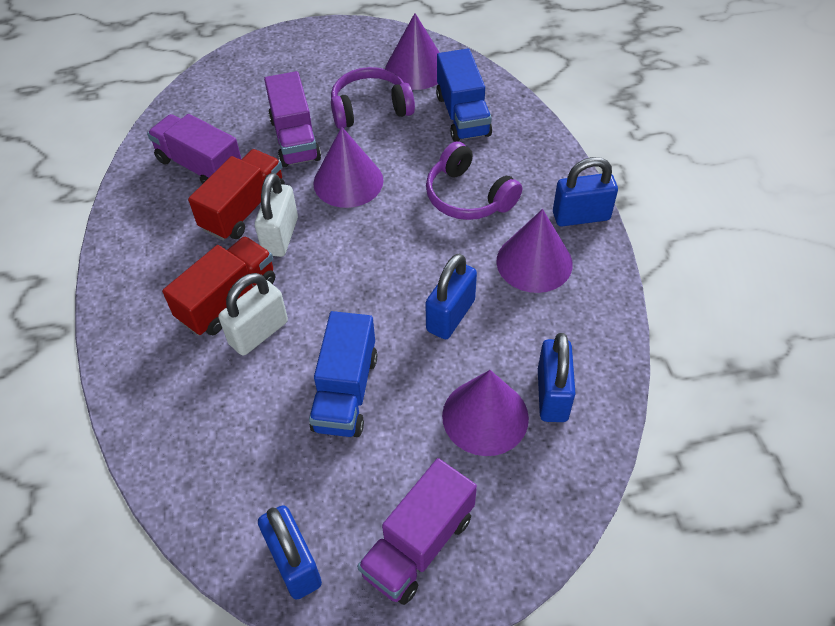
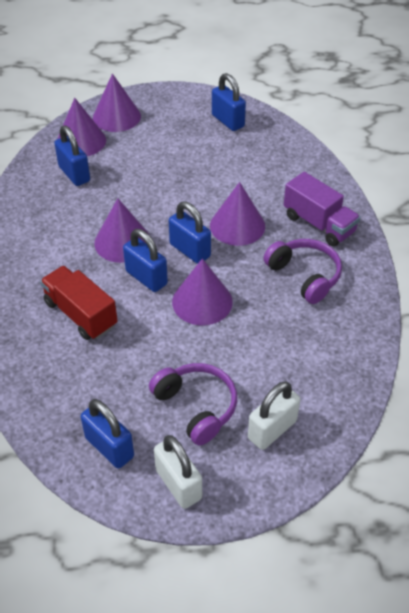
blue padlock: [258,505,322,600] [425,254,477,339] [538,333,575,422] [553,157,618,226] = 4 -> [54,125,90,186] [81,399,134,469] [123,229,168,292] [169,201,211,264] [212,73,246,131] = 5
blue truck: [309,311,377,437] [436,48,492,142] = 2 -> none = 0
purple cone: [313,127,383,208] [385,13,440,90] [442,370,529,456] [496,209,573,293] = 4 -> [57,98,106,156] [93,73,141,132] [94,198,149,263] [172,259,233,325] [210,182,265,246] = 5
purple truck: [147,114,242,184] [264,71,321,167] [357,458,477,605] = 3 -> [284,172,360,247] = 1
red truck: [162,236,275,336] [188,149,285,241] = 2 -> [40,266,118,340] = 1

